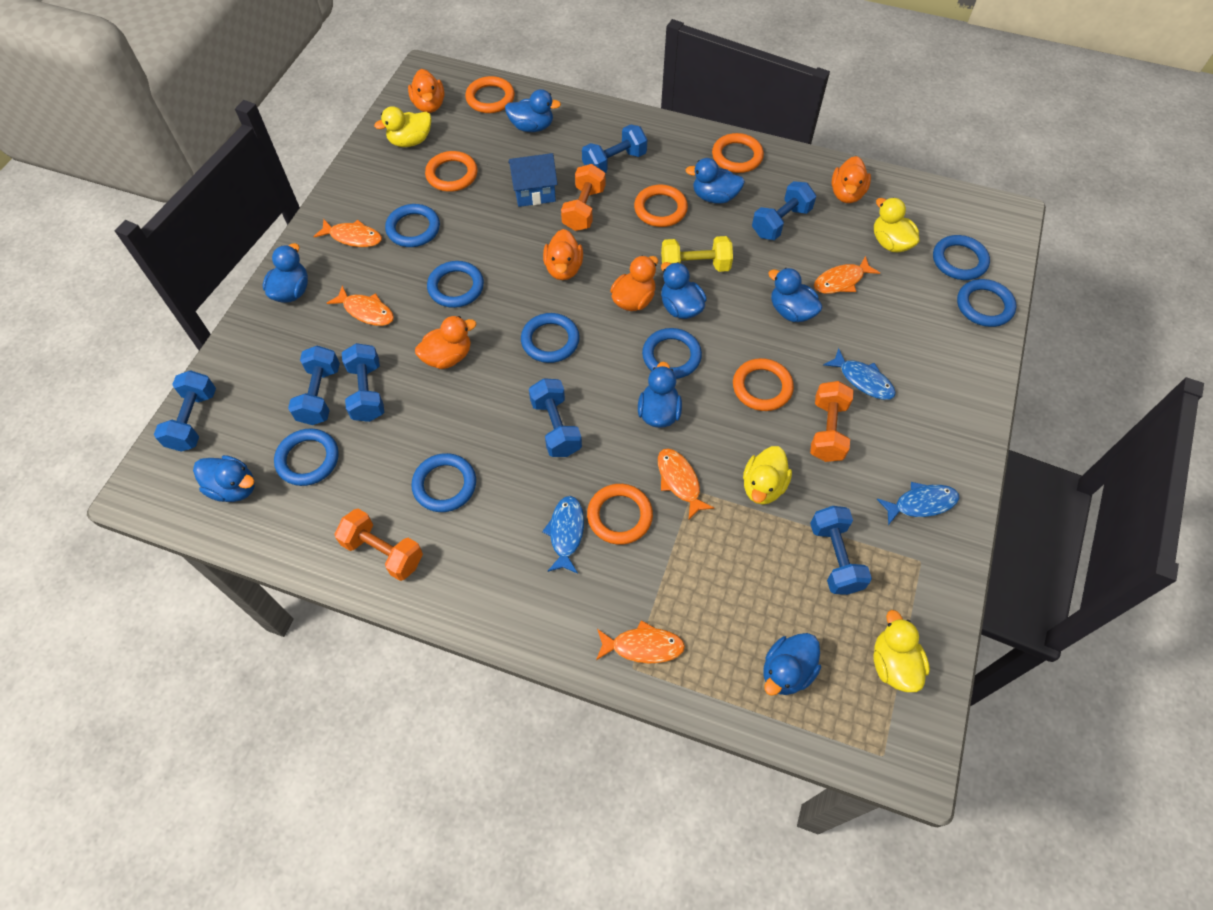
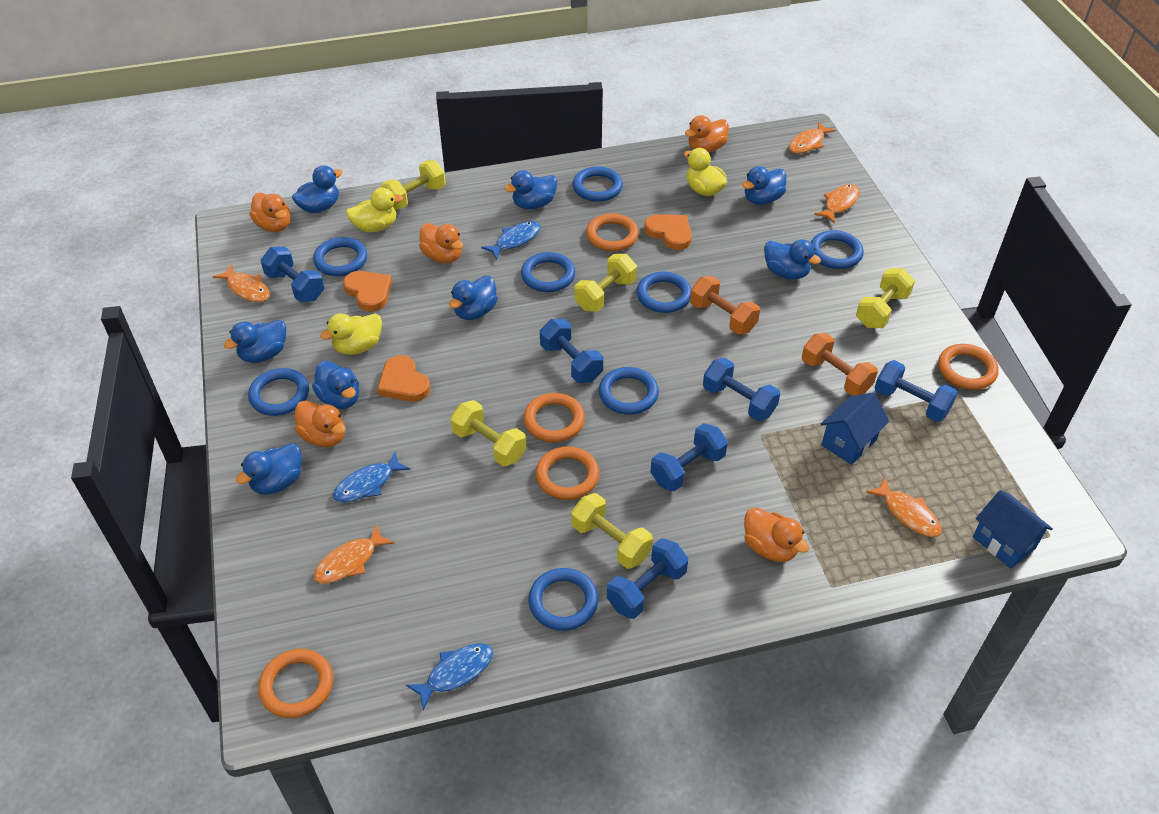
blue dumbbell: [154,370,216,452] [288,346,340,425] [342,343,384,422] [529,378,582,457] [582,124,648,173] [752,181,816,240] [810,506,872,595] = 7 -> [261,247,325,302] [540,319,603,383] [607,538,688,619] [650,423,728,491] [703,358,780,421] [875,360,957,422] = 6
blue house: [508,153,558,207] = 1 -> [821,392,889,465] [973,490,1053,569] = 2
orange dumbbell: [335,509,423,581] [561,164,605,231] [810,381,854,462] = 3 -> [690,276,760,334] [802,333,878,396] = 2
orange heart: none = 0 -> [343,271,392,312] [377,355,430,402] [644,214,692,250] = 3
orange ring: [425,151,478,192] [465,76,515,113] [587,484,653,545] [634,185,688,227] [712,133,764,173] [733,358,794,411] = 6 -> [258,649,333,718] [524,393,585,442] [536,446,600,500] [586,213,639,251] [938,344,999,390] = 5
yellow duck: [374,106,431,147] [743,446,792,505] [873,610,930,692] [874,198,920,253] = 4 -> [320,313,382,355] [346,187,403,232] [684,148,727,196] = 3
yellow dumbbell: [661,236,733,272] = 1 -> [381,160,446,210] [450,400,526,466] [571,493,653,569] [574,254,637,312] [856,268,915,328] = 5

